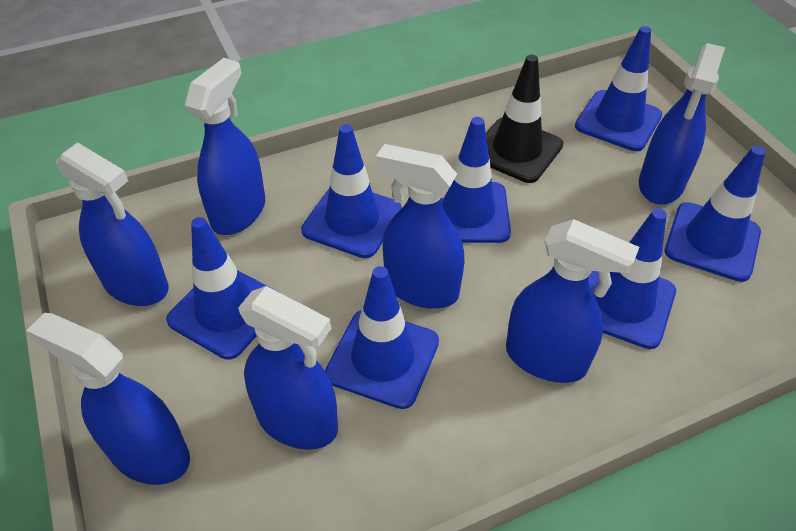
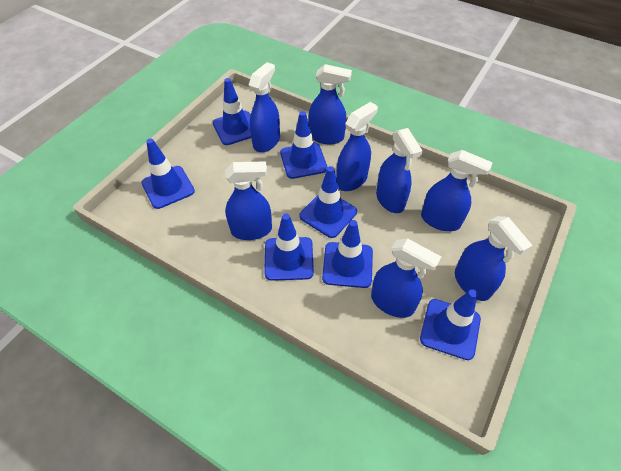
black traffic cone: [486,55,563,183] = 1 -> none = 0
blue spray bottle: [26,313,190,485] [56,142,168,306] [185,58,265,235] [238,286,338,450] [376,144,464,309] [506,219,639,383] [639,43,725,205] = 7 -> [225,161,272,240] [249,62,280,152] [309,64,352,144] [336,102,378,191] [371,238,441,318] [376,128,423,213] [421,150,493,231] [455,216,533,301] = 8

